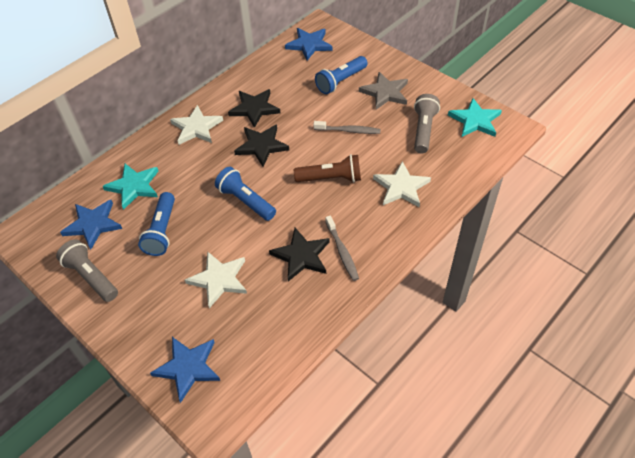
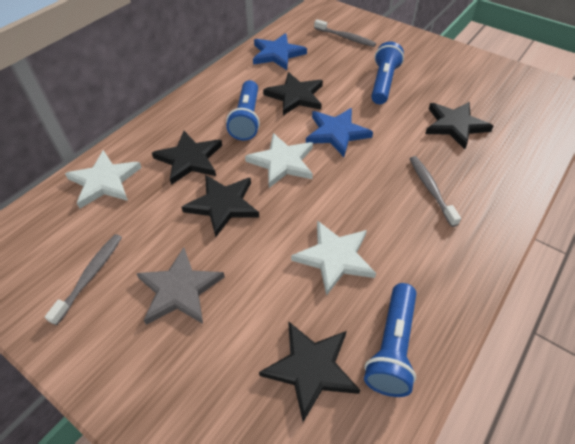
black star: [228,89,280,128] [234,125,289,166] [269,228,329,282] = 3 -> [152,131,222,185] [182,175,259,237] [259,322,360,422] [263,72,323,116] [425,102,494,149] = 5
blue star: [60,200,122,249] [150,337,220,403] [285,28,332,61] = 3 -> [253,33,307,70] [306,108,373,157] = 2
brown flashlight: [294,154,361,182] = 1 -> none = 0
grey flashlight: [56,239,118,302] [414,94,440,153] = 2 -> none = 0
grey toothbrush: [313,121,381,134] [325,215,359,281] = 2 -> [45,234,122,325] [314,19,376,47] [410,156,461,227] = 3
turquoise star: [103,164,158,210] [448,98,502,137] = 2 -> none = 0

